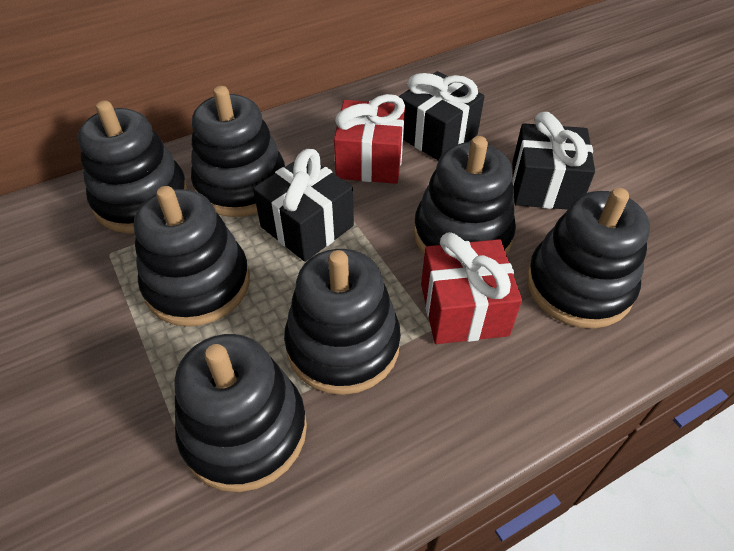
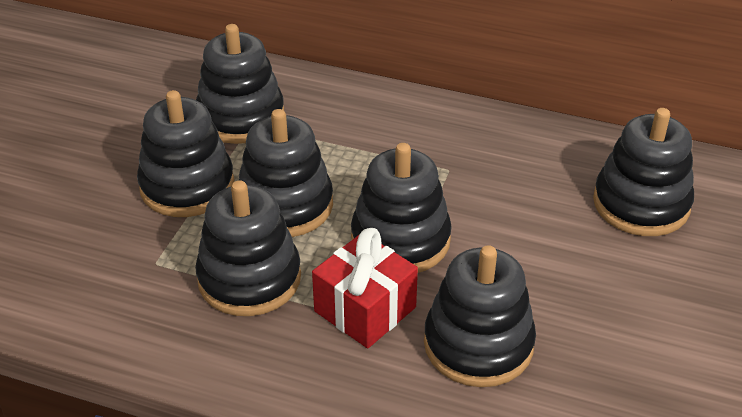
black gift: [253,149,354,262] [399,71,485,161] [512,112,595,209] = 3 -> none = 0
red gift: [334,94,405,184] [421,232,522,344] = 2 -> [312,228,418,348] = 1

